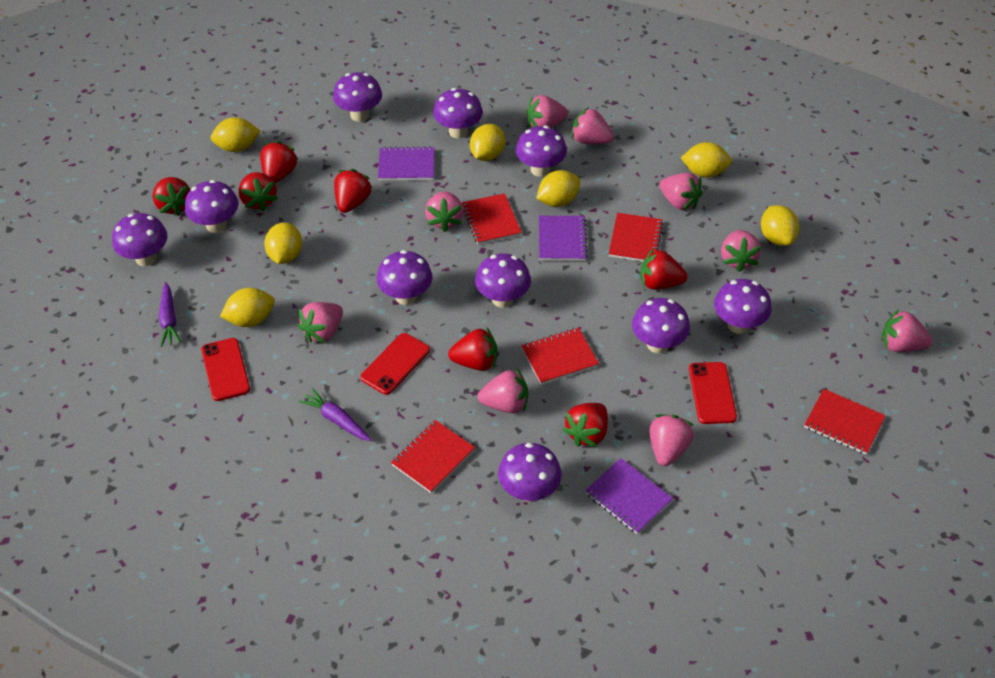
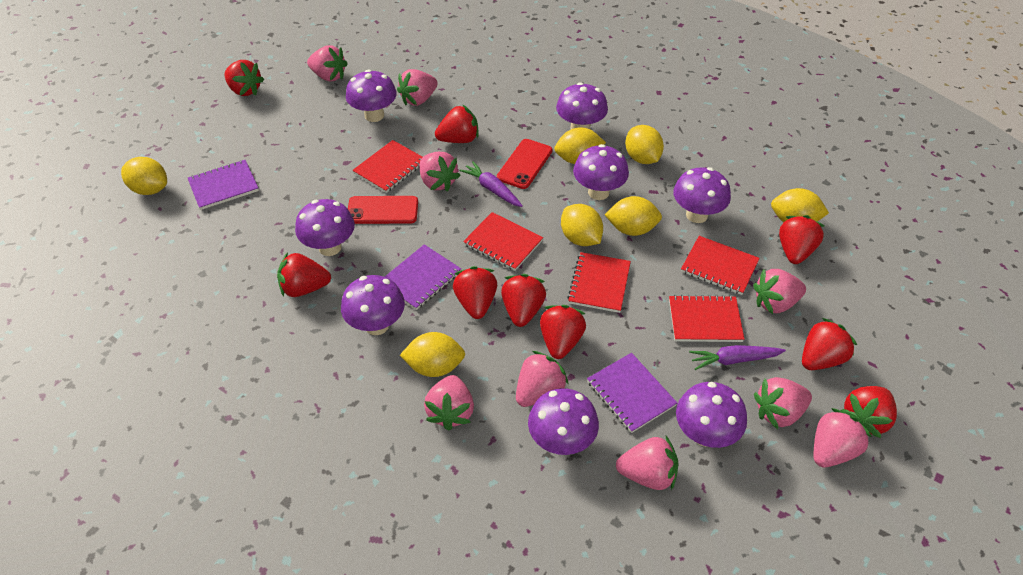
purple mushroom: [112,213,168,266] [185,180,238,233] [333,72,382,122] [377,250,433,305] [433,88,483,138] [475,253,531,308] [498,443,562,502] [516,126,567,177] [632,298,690,353] [714,279,772,334] = 10 -> [295,199,355,256] [341,275,405,335] [346,69,397,122] [528,388,599,455] [556,82,608,129] [573,144,629,200] [673,167,731,223] [676,382,747,448] = 8
red phone: [201,338,250,401] [360,333,430,395] [689,362,737,424] = 3 -> [348,196,418,224] [497,139,553,189] = 2
red strawberry: [153,177,190,216] [239,172,278,211] [260,141,299,183] [334,169,372,213] [448,327,498,371] [562,403,608,447] [641,248,687,290] = 7 -> [224,60,264,96] [277,252,331,297] [435,104,479,143] [453,266,497,319] [501,274,546,327] [540,305,586,359] [779,215,824,264] [802,318,857,370] [840,386,897,438] = 9

